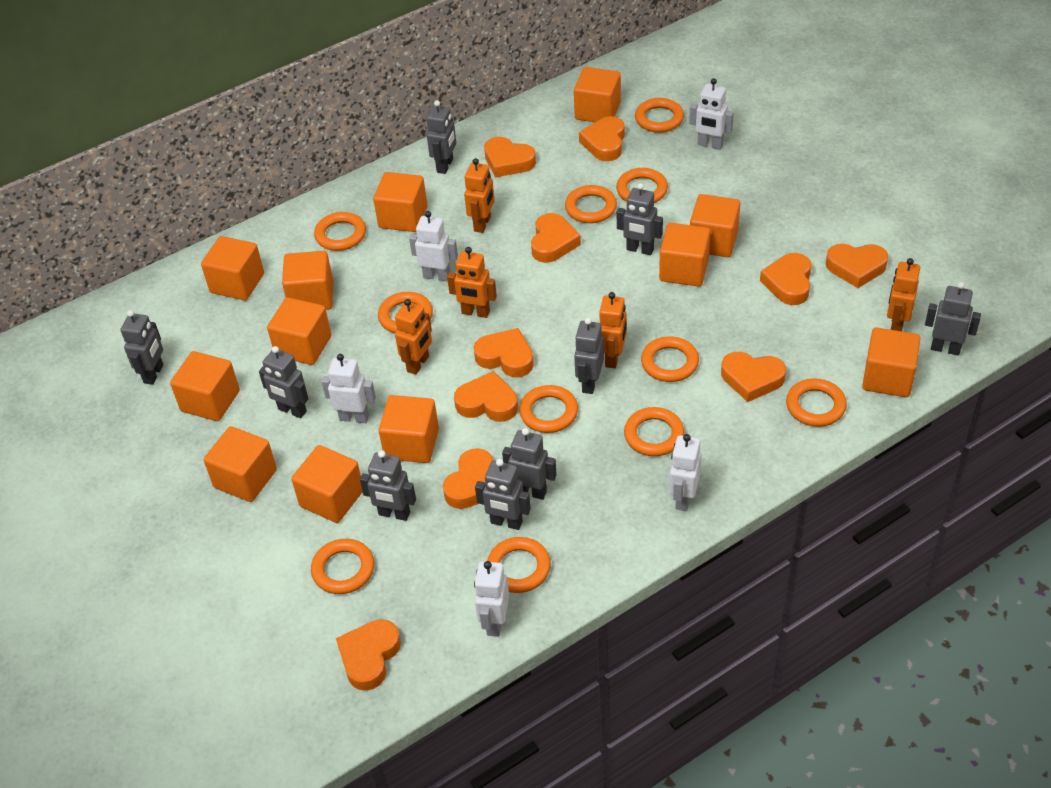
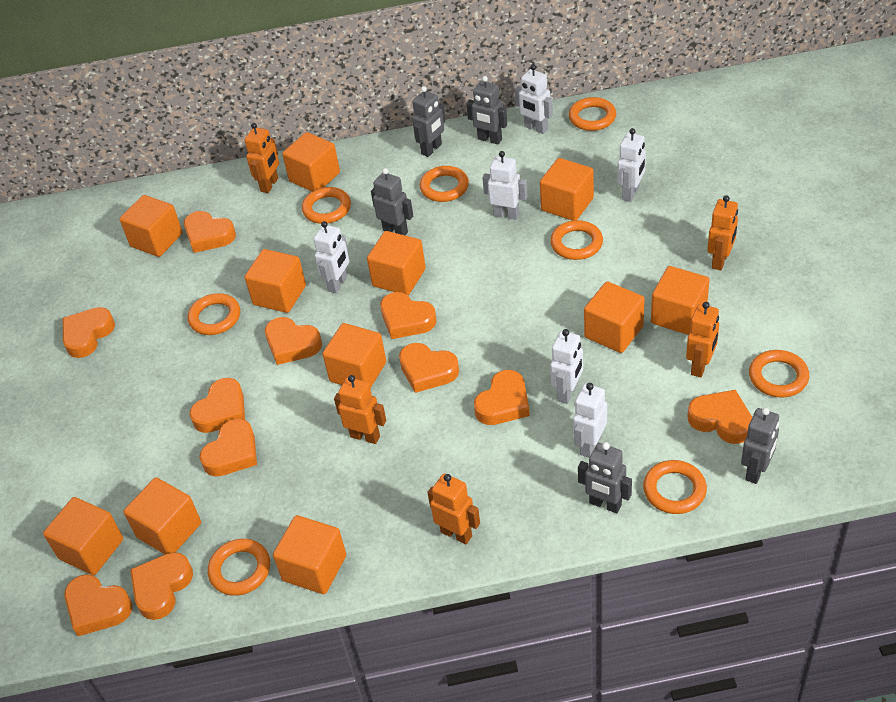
grey robot: [120,310,163,385] [259,346,309,418] [360,450,416,521] [427,100,456,174] [475,459,531,530] [502,428,557,500] [574,318,604,394] [617,183,663,255] [925,282,981,355] = 9 -> [371,168,413,235] [412,86,445,157] [466,76,507,144] [578,442,632,513] [741,408,779,484] = 5
orange cube: [170,351,240,421] [201,236,264,300] [204,426,277,502] [267,297,331,365] [282,251,333,310] [291,445,363,523] [373,172,427,232] [379,395,439,463] [574,67,621,122] [659,223,710,287] [690,194,740,257] [862,327,921,397] = 12 -> [43,497,123,575] [120,195,182,257] [123,478,201,554] [244,249,306,313] [273,515,346,594] [282,132,340,192] [323,323,386,388] [367,231,426,295] [540,158,594,221] [584,282,645,353] [651,266,710,335] = 11
orange heart: [336,619,401,691] [443,448,493,509] [454,371,518,422] [474,328,534,378] [484,137,536,177] [531,213,581,263] [579,116,625,161] [721,352,786,402] [760,253,811,305] [826,244,888,288] = 10 -> [63,307,115,358] [64,574,132,636] [130,552,193,620] [184,211,236,253] [189,378,245,433] [200,419,257,477] [265,317,322,365] [380,292,436,339] [399,343,459,393] [474,370,530,425] [687,390,752,444] = 11
orange ring: [311,539,374,594] [314,212,366,251] [378,292,433,333] [487,537,551,593] [519,385,578,433] [565,185,617,223] [616,168,668,203] [624,407,684,456] [635,98,684,133] [641,336,699,382] [786,378,847,427] = 11 -> [188,293,240,335] [208,539,270,596] [302,187,351,224] [420,166,469,202] [550,220,603,260] [569,97,616,131] [643,460,707,514] [749,350,809,398] = 8
white robot: [322,354,376,423] [409,211,458,281] [474,561,509,637] [669,434,701,511] [689,78,734,150] = 5 -> [313,221,349,293] [482,151,528,220] [515,64,553,134] [550,329,583,404] [573,383,607,458] [617,128,646,202] = 6

